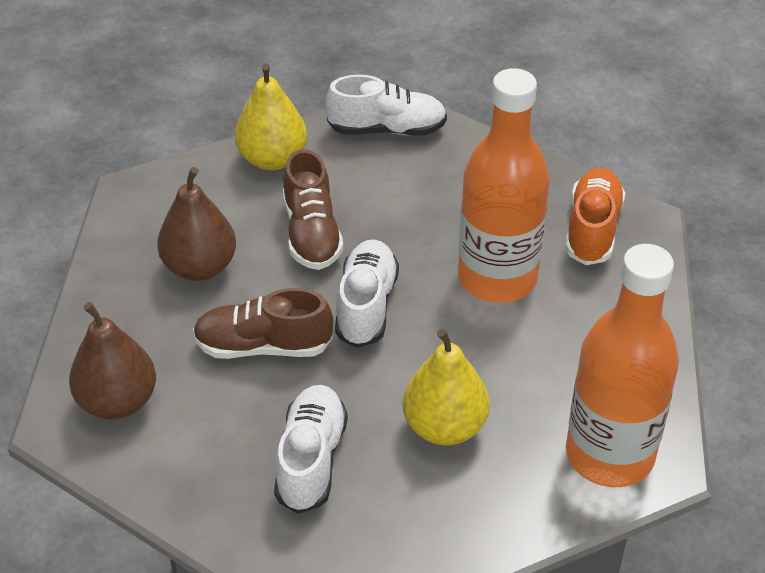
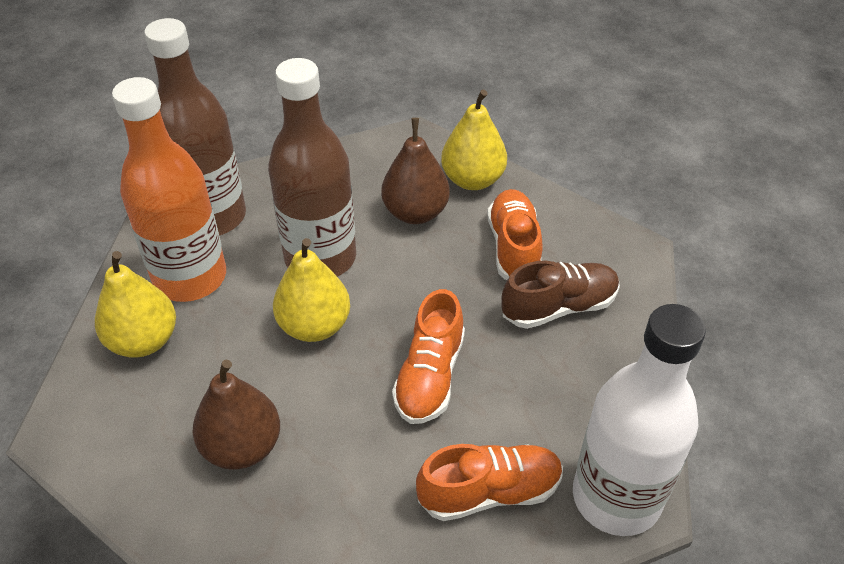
brown bottle: none = 0 -> [144,18,246,236] [268,58,356,277] = 2
brown shoe: [193,288,333,359] [283,149,344,270] = 2 -> [501,261,620,329] = 1
orange bottle: [458,68,550,303] [566,244,679,487] = 2 -> [112,77,226,302] = 1
orange shoe: [565,168,625,265] = 1 -> [392,289,465,424] [416,444,563,521] [487,189,543,280] = 3
white bottle: none = 0 -> [573,304,706,536] = 1
white shoe: [274,385,348,514] [325,75,447,136] [335,239,399,348] = 3 -> none = 0
yellow pear: [235,63,307,170] [403,329,490,445] = 2 -> [95,251,176,358] [273,238,350,342] [441,90,507,190] = 3

